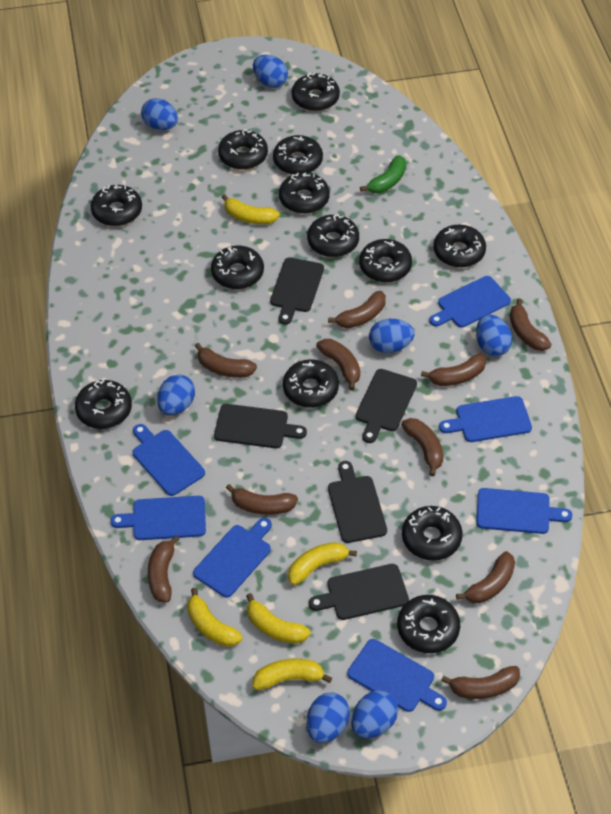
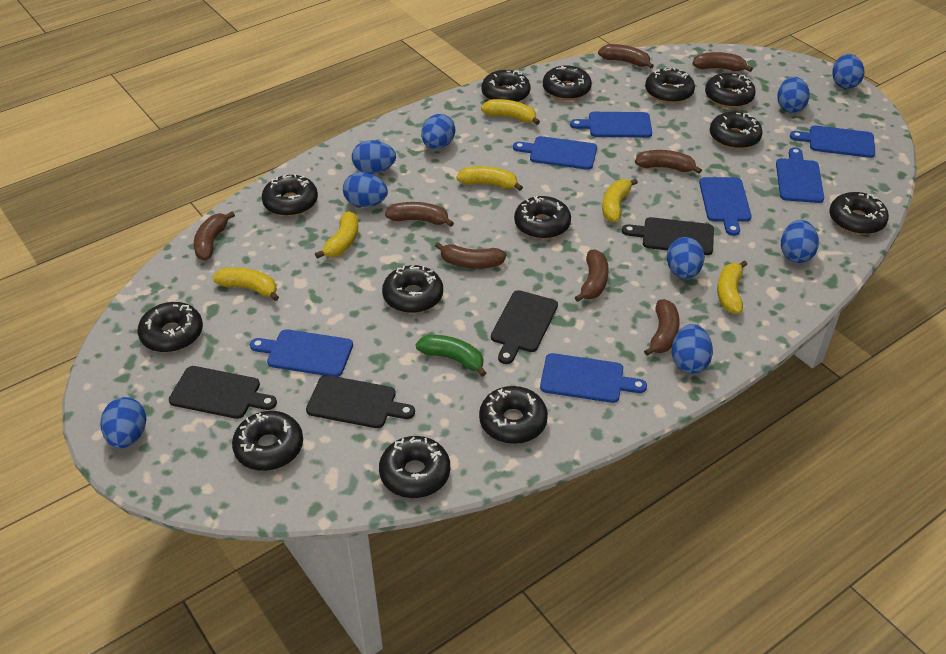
black cutting board: [214,404,307,448] [270,257,324,325] [309,564,409,620] [328,461,387,543] [356,369,417,443] = 5 -> [169,366,277,419] [306,375,415,428] [491,290,558,364] [622,217,714,255] = 4
blue egg: [141,98,178,130] [157,375,195,415] [253,55,288,88] [307,692,350,743] [351,690,398,738] [369,319,415,353] [476,314,512,356] = 7 -> [101,397,146,448] [343,172,388,207] [352,140,396,174] [421,114,455,149] [667,237,705,279] [672,324,713,374] [777,77,810,113] [781,220,819,263] [832,54,864,89] = 9
brown banana: [148,535,179,603] [195,343,257,378] [226,484,298,515] [316,339,360,390] [328,291,386,328] [401,418,443,477] [421,354,486,386] [441,666,520,699] [456,551,515,603] [510,299,551,351] = 10 -> [194,211,235,260] [385,202,454,227] [435,242,507,269] [575,249,609,302] [598,44,654,69] [635,150,702,174] [644,299,680,356] [692,52,753,72] = 8
yellow banana: [187,588,242,647] [222,194,280,224] [246,593,311,644] [252,659,332,690] [288,542,357,585] = 5 -> [212,267,279,301] [315,211,358,259] [457,166,523,191] [481,99,540,125] [602,179,638,222] [717,260,747,314] = 6

